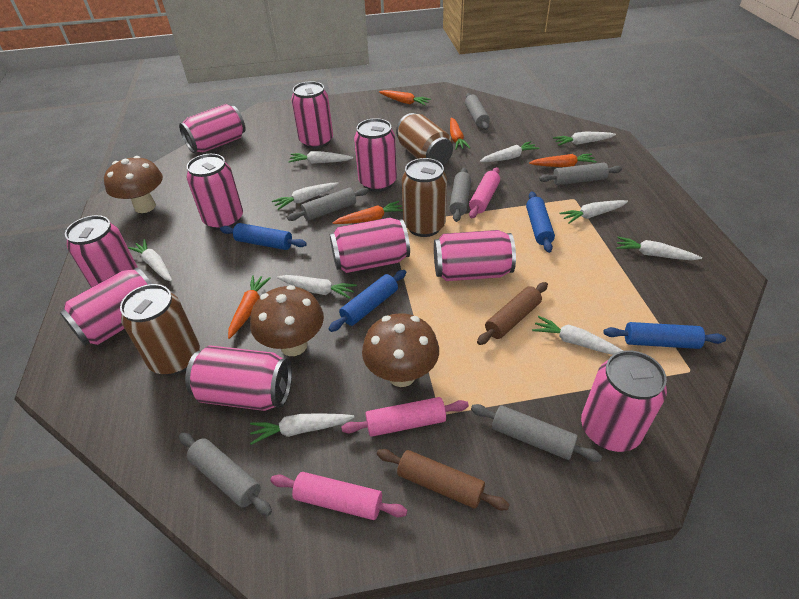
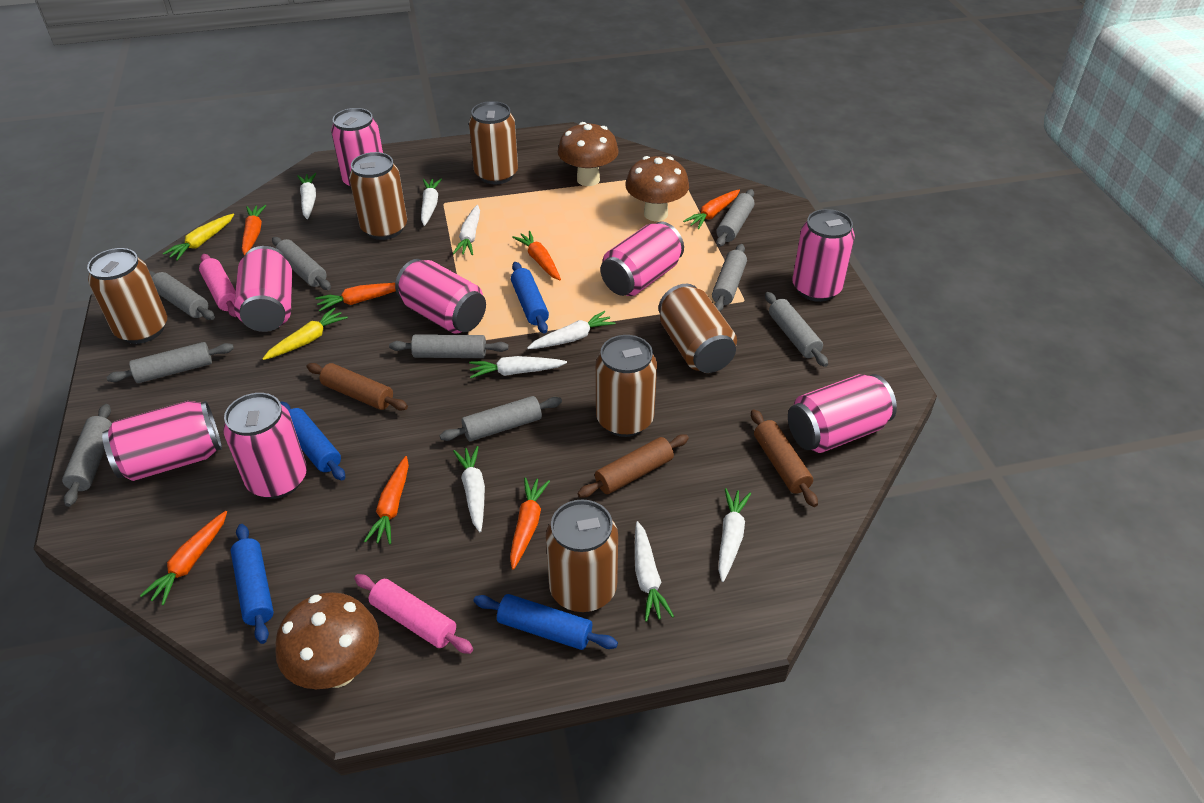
brown can: [120,284,200,375] [396,113,453,165] [402,158,447,237] = 3 -> [87,248,167,344] [349,152,407,240] [469,101,518,185] [546,499,618,612] [596,335,657,437] [658,284,737,373] = 6
brown rolling pin: [377,449,510,510] [477,282,548,345] = 2 -> [307,363,408,410] [578,434,689,498] [751,409,818,507] = 3
grey rolling pin: [179,433,272,516] [287,188,369,221] [449,168,471,222] [465,93,490,130] [471,404,602,462] [539,163,622,185] = 6 -> [62,404,112,507] [106,342,234,383] [149,271,215,320] [272,237,331,290] [389,334,509,358] [440,396,562,441] [712,244,747,312] [716,189,755,247] [765,292,828,367] = 9
orange carrot: [228,275,271,339] [332,201,403,224] [379,90,431,105] [450,117,470,150] [529,154,597,167] = 5 -> [140,511,227,605] [242,205,266,256] [315,283,396,311] [364,456,409,544] [510,477,550,570] [512,231,561,280] [683,190,740,229] = 7
pink can: [60,267,152,346] [65,215,138,287] [179,104,245,153] [185,346,292,411] [186,154,243,230] [291,81,333,149] [330,218,410,273] [354,118,397,192] [434,230,516,281] [581,350,667,452] = 10 -> [102,401,222,481] [223,393,307,499] [234,246,292,332] [331,108,383,188] [395,259,486,334] [600,222,684,296] [788,374,897,453] [792,209,855,302] = 8
pink rolling pin: [270,472,407,520] [341,397,469,437] [469,167,500,219] = 3 -> [199,254,237,317] [354,574,473,654] = 2
white carrot: [128,239,172,282] [250,414,354,445] [272,183,339,210] [277,275,357,299] [288,151,353,164] [480,141,539,162] [532,316,623,355] [553,132,616,146] [559,200,628,224] [616,237,702,260] = 10 -> [297,173,316,219] [421,179,442,226] [453,205,480,255] [453,446,485,532] [469,356,567,378] [527,311,615,349] [635,521,674,622] [718,488,751,582] = 8
yellow carrot: none = 0 -> [163,214,234,261] [262,308,348,360] = 2

